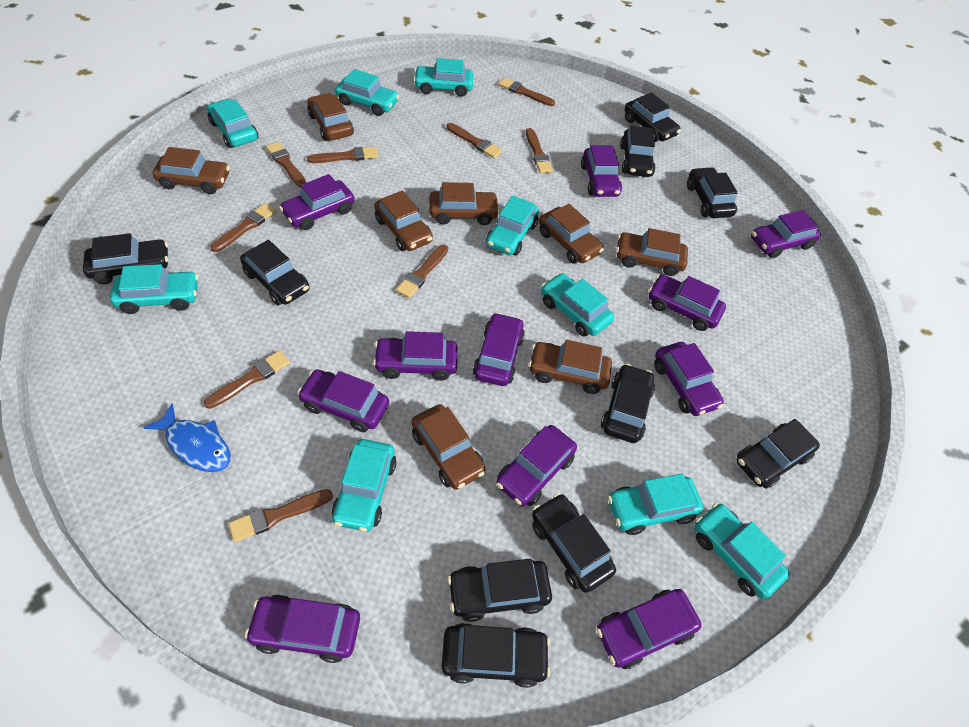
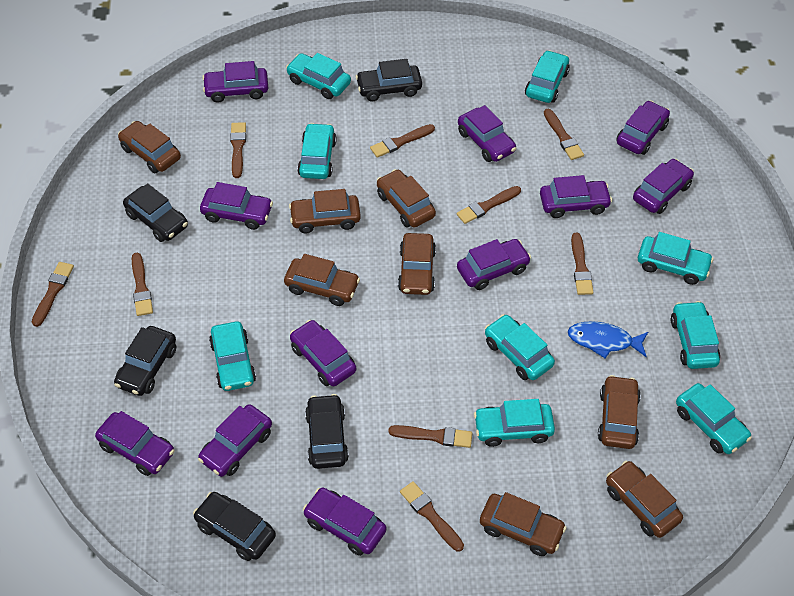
black car: [83,233,168,284] [240,240,309,305] [442,623,550,688] [447,559,552,622] [532,493,616,593] [601,364,655,443] [620,126,656,177] [625,93,681,142] [687,167,738,218] [736,419,820,489] = 10 -> [114,326,176,396] [123,183,188,242] [193,492,276,561] [305,394,349,469] [356,59,422,101] = 5

